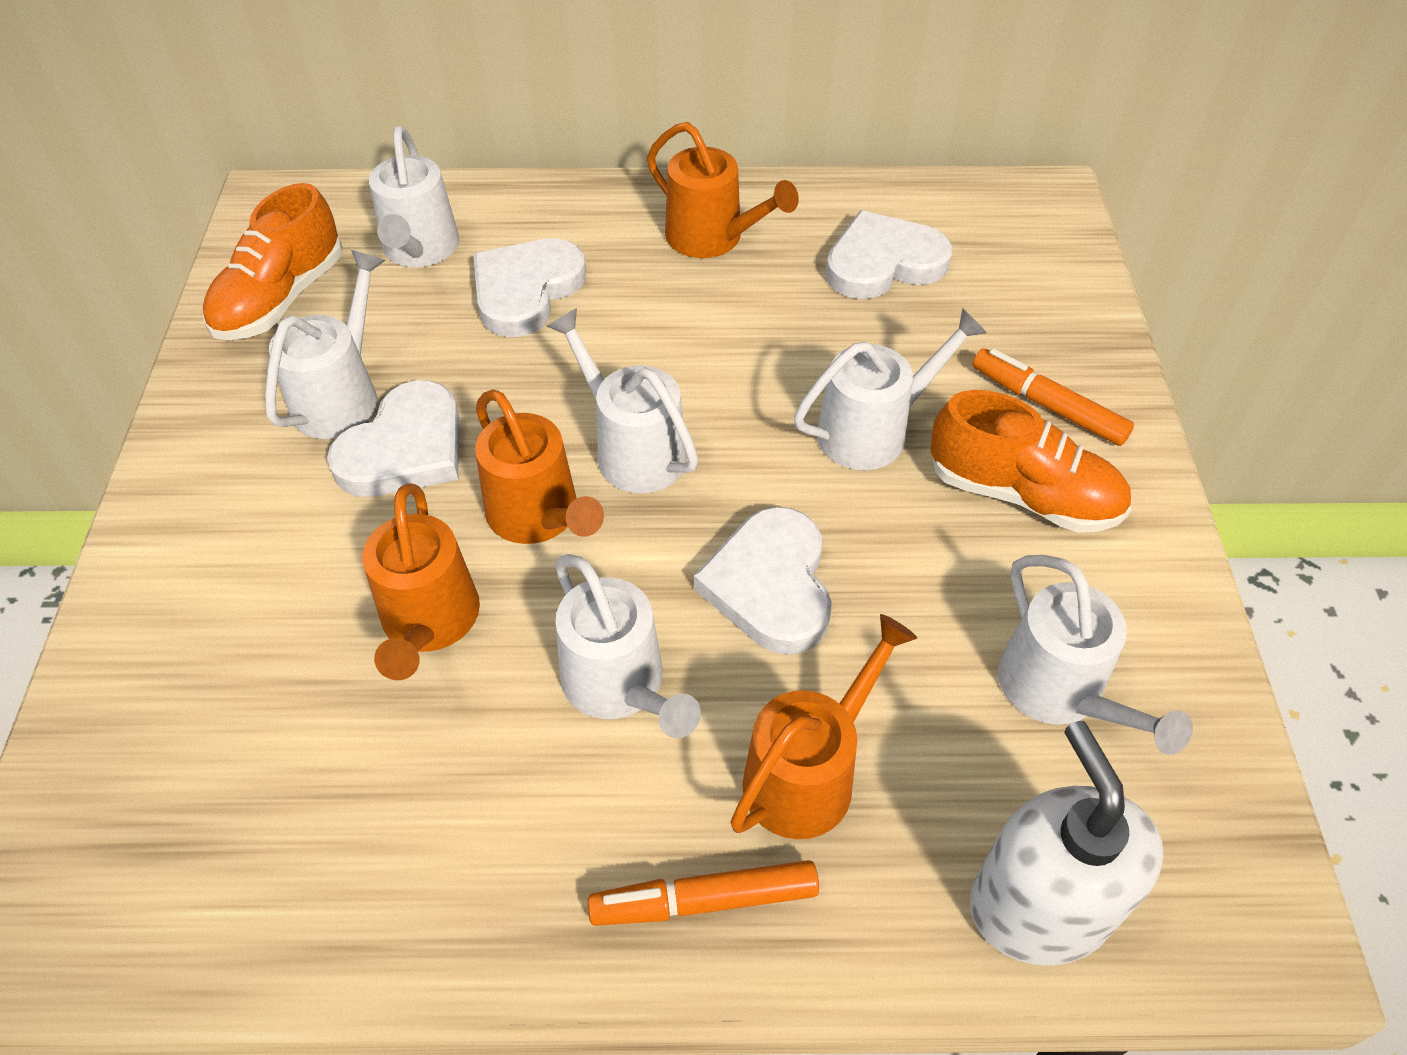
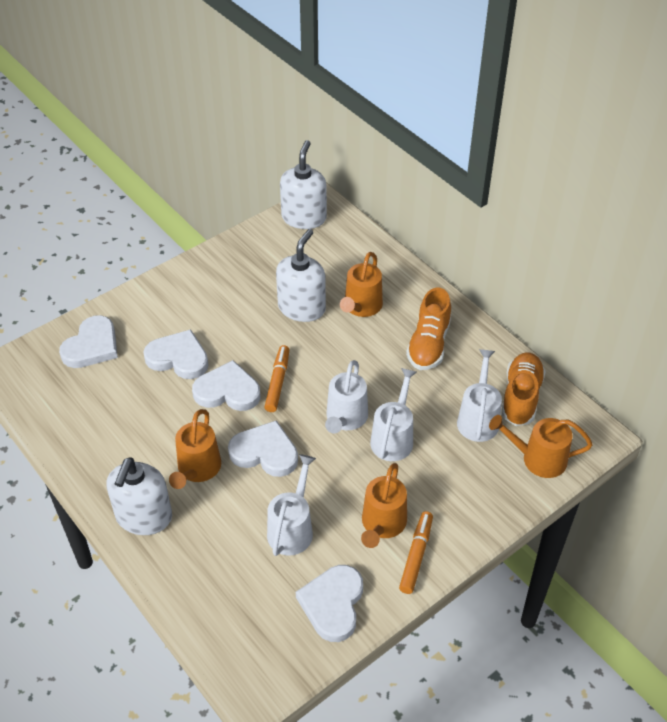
white heart: [327,380,459,497] [473,238,586,337] [694,507,832,655] [826,210,953,299] = 4 -> [59,315,118,368] [143,329,209,379] [192,360,261,411] [228,420,298,477] [296,565,363,642] = 5
white soap dispenser: [970,721,1164,965] = 1 -> [107,457,172,535] [276,229,326,322] [280,140,327,229] = 3
white watering can: [265,250,385,439] [369,126,459,267] [547,308,699,493] [555,554,701,738] [794,308,987,470] [998,555,1193,755] = 6 -> [267,454,316,556] [325,360,368,433] [370,368,417,461] [457,349,502,442] = 4

